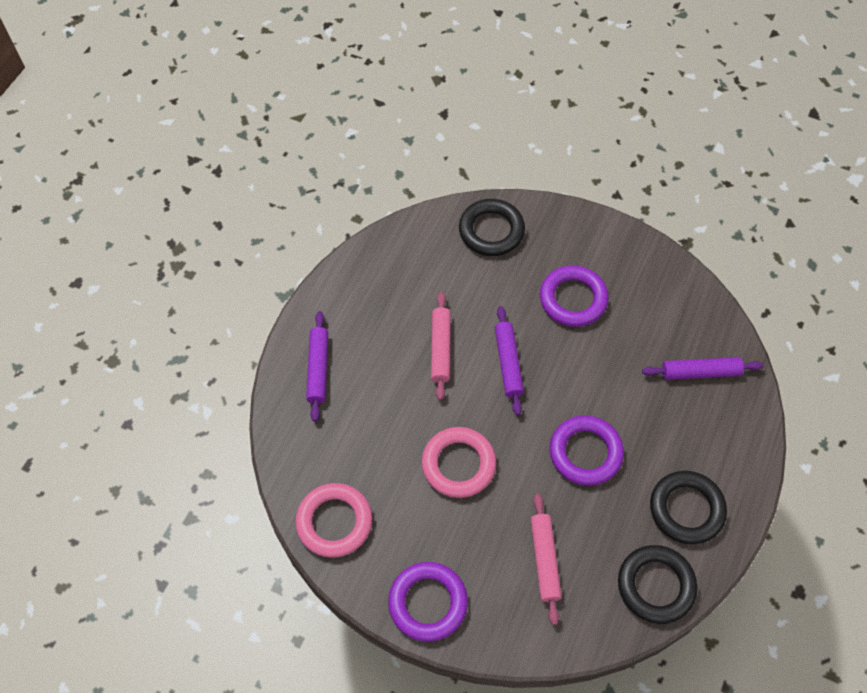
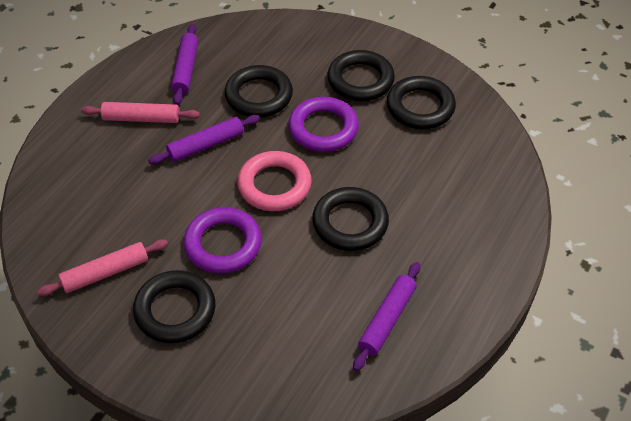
black ring: [459,199,525,256] [618,545,697,624] [650,471,727,544] = 3 -> [133,270,215,343] [224,65,293,117] [312,187,389,251] [327,50,395,101] [387,76,456,129] = 5
pink ring: [295,483,372,558] [422,427,496,498] = 2 -> [238,151,312,211] = 1
purple ring: [388,562,468,642] [540,265,609,327] [550,415,624,486] = 3 -> [184,207,262,274] [288,97,359,152] = 2

